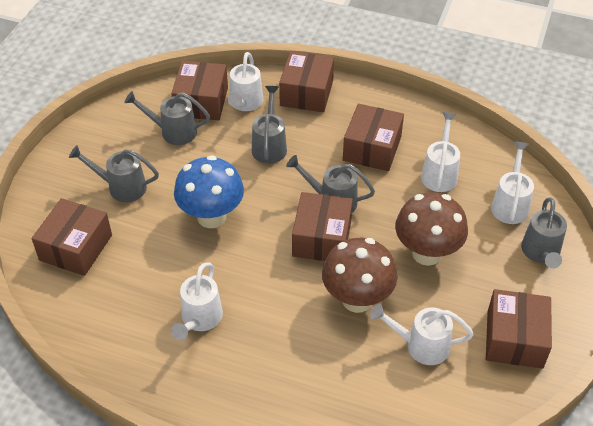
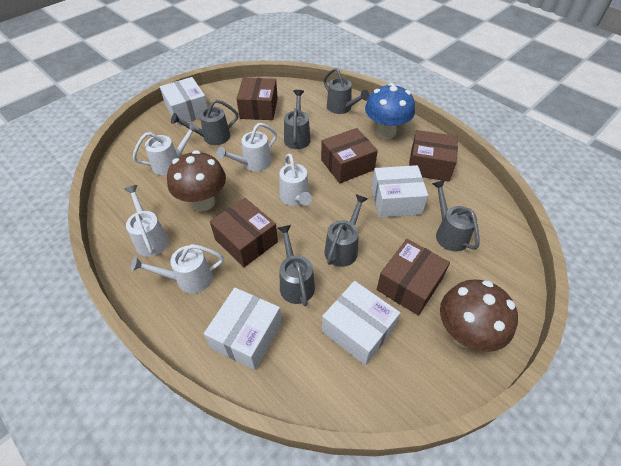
brown box: [32,198,112,276] [171,61,228,120] [279,51,334,112] [292,192,353,261] [343,104,404,171] [486,289,552,369] = 6 -> [210,198,278,267] [236,78,278,120] [321,128,378,183] [377,239,450,315] [409,130,458,182] = 5
grey watering can: [69,145,159,202] [124,91,210,145] [252,86,287,164] [286,155,375,213] [521,197,567,269] = 5 -> [171,99,239,145] [278,225,315,306] [284,90,311,149] [323,68,370,114] [324,194,368,267] [432,180,480,251] = 6
white box: none = 0 -> [160,77,208,126] [204,288,282,370] [322,281,400,365] [372,165,428,218] = 4

